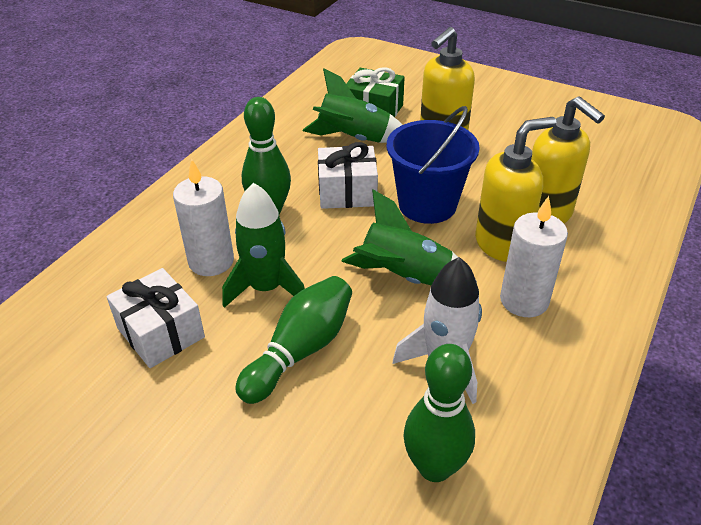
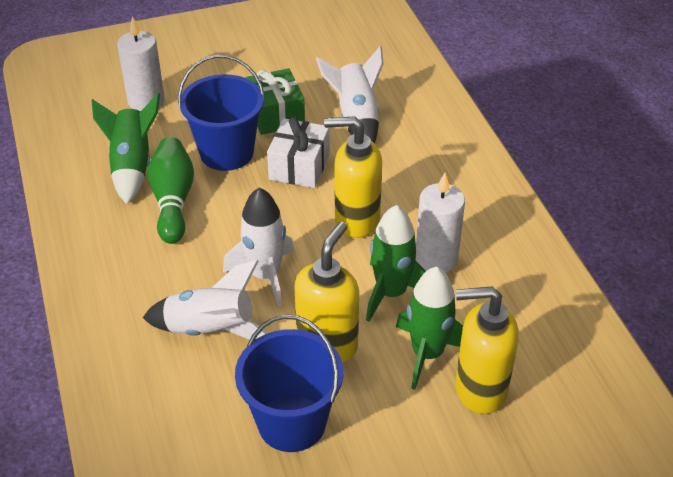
blue bucket: [387,106,480,224] = 1 -> [178,55,265,171] [235,314,343,452] = 2
green bowling pin: [235,276,352,404] [242,97,291,214] [404,344,475,482] = 3 -> [148,137,194,244] = 1
white gift: [106,268,205,368] [318,142,378,209] = 2 -> [267,117,330,188] = 1
white rocket: [393,257,482,404] = 1 -> [143,260,268,340] [223,187,295,307] [316,46,383,144] = 3

